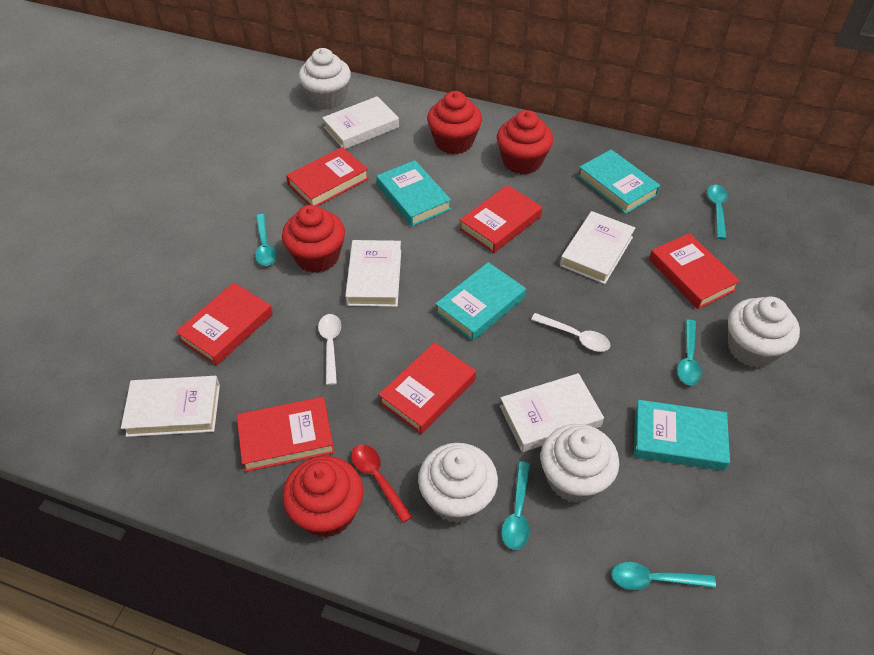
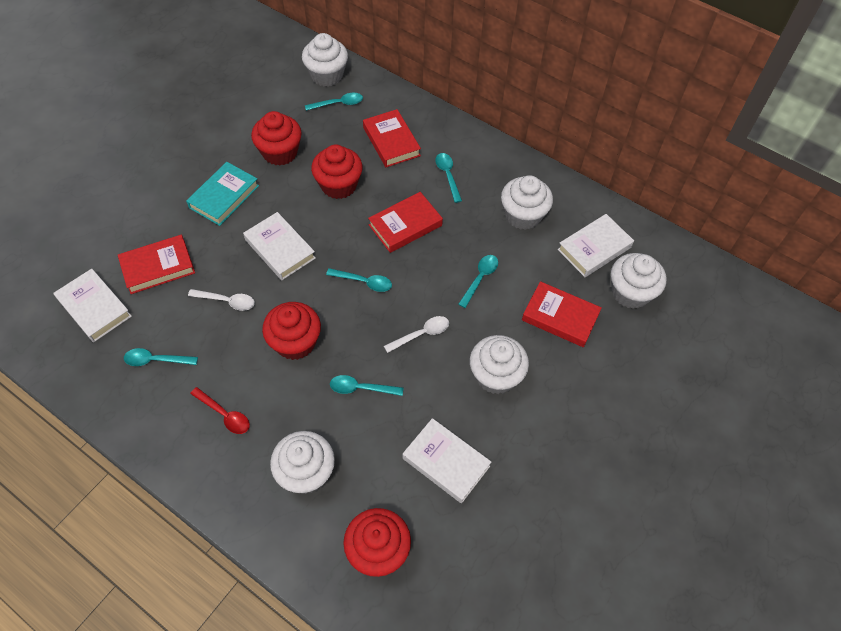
red book: [176,282,273,366] [237,397,335,472] [286,147,369,206] [378,342,476,434] [459,185,542,253] [649,233,740,309] = 6 -> [118,235,195,294] [363,109,421,167] [368,192,443,253] [522,281,602,347] = 4
turquoise book: [377,160,451,226] [435,262,526,341] [578,149,660,214] [634,400,730,471] = 4 -> [186,162,259,226] = 1
turquoise spoon: [255,214,277,266] [501,462,530,550] [612,562,716,590] [677,319,702,385] [707,185,728,239] = 5 -> [124,348,198,366] [305,93,363,111] [326,268,392,292] [330,375,403,396] [435,153,462,203] [458,255,498,308] = 6
white book: [121,376,220,437] [322,96,399,149] [345,240,401,307] [500,373,604,452] [560,211,635,284] = 5 -> [53,269,132,342] [243,212,316,280] [403,418,491,503] [558,214,634,277] = 4
white cupcake: [299,48,351,109] [418,443,498,523] [541,424,619,503] [728,297,800,368] = 4 -> [270,431,335,494] [302,33,348,86] [470,335,529,394] [501,175,553,230] [611,253,667,309] = 5

